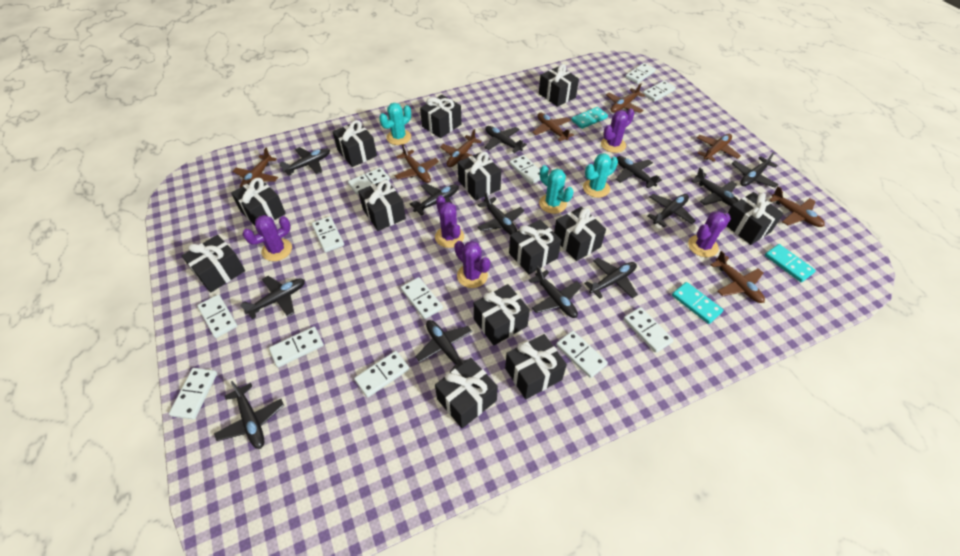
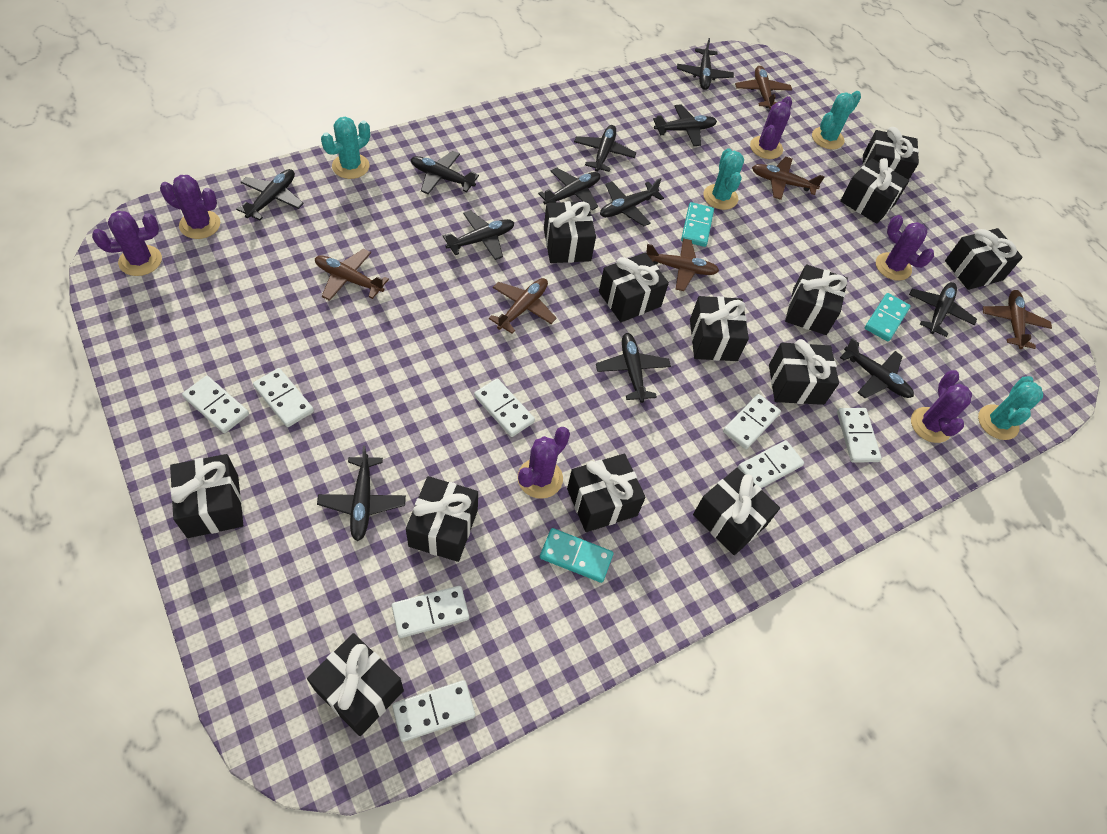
black plane: [214,381,284,449] [240,276,305,319] [279,147,330,176] [410,183,459,216] [415,320,472,373] [478,192,524,235] [485,126,527,153] [529,266,581,318] [584,258,638,299] [616,156,662,189] [647,194,696,227] [691,168,739,206] [732,152,779,188] = 13 -> [236,169,304,220] [317,446,406,541] [410,151,479,194] [442,210,514,260] [538,168,600,210] [574,125,636,172] [596,333,671,403] [600,178,664,226] [653,104,717,146] [677,38,734,90] [840,338,914,398] [909,282,977,337] = 12
brown plane: [233,148,278,188] [395,144,439,183] [440,129,482,167] [532,113,574,142] [606,83,645,113] [697,134,741,162] [710,251,765,303] [769,186,825,227] = 8 -> [315,249,389,301] [489,278,557,334] [646,238,719,291] [735,66,792,109] [752,157,825,200] [983,290,1052,349] = 6
purple cactus: [242,215,292,261] [435,195,464,248] [454,241,490,288] [601,109,634,153] [688,211,731,257] = 5 -> [92,211,162,276] [160,175,220,239] [517,427,570,499] [750,96,792,159] [876,215,934,281] [911,370,972,443] = 6
turquoise cactus: [379,103,411,145] [539,165,574,214] [583,153,618,198] = 3 -> [321,117,370,179] [703,148,744,210] [812,91,861,149] [978,376,1043,440] = 4
white domino: [169,368,217,420] [197,294,237,338] [269,327,324,367] [312,217,344,252] [348,167,390,194] [354,351,409,397] [401,277,443,319] [509,155,540,184] [556,330,608,378] [624,307,674,353] [625,63,656,84] [643,81,676,102] = 12 -> [182,376,249,433] [253,368,314,427] [392,586,469,638] [392,680,475,742] [474,378,535,437] [723,394,781,449] [738,440,804,488] [837,408,882,463] = 8

